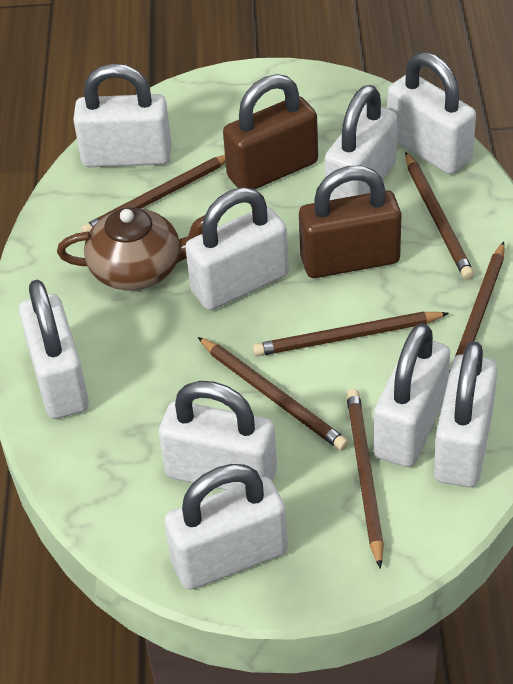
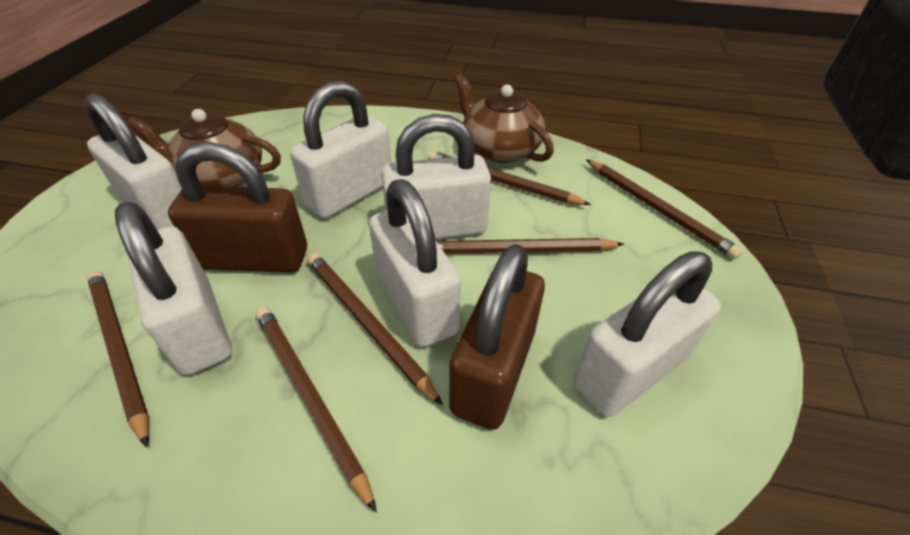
brown teapot: [57,207,205,290] = 1 -> [127,109,281,187] [455,74,554,163] = 2
white padlock: [19,280,89,419] [73,64,171,167] [159,381,277,490] [164,464,288,590] [185,187,289,310] [324,85,398,200] [374,323,450,467] [387,52,476,174] [434,341,498,487] = 9 -> [84,93,182,230] [115,202,232,375] [290,80,392,219] [369,179,461,347] [381,114,491,239] [573,251,721,417] = 6

